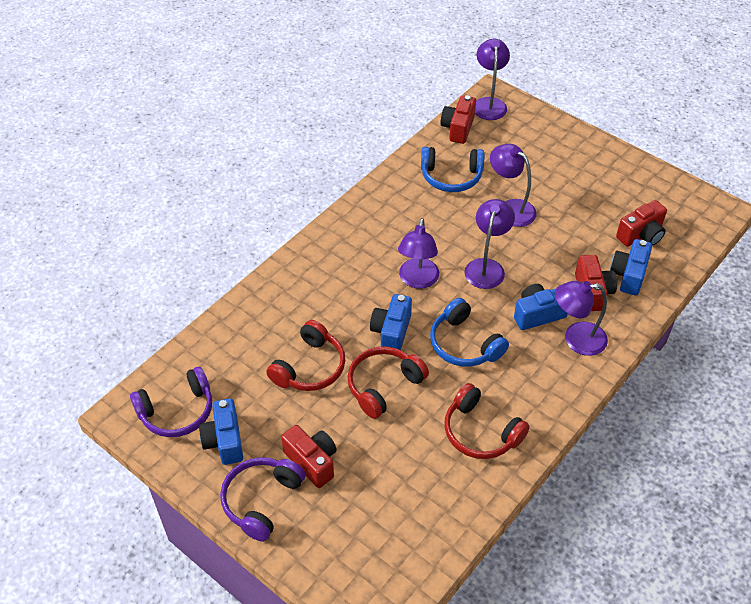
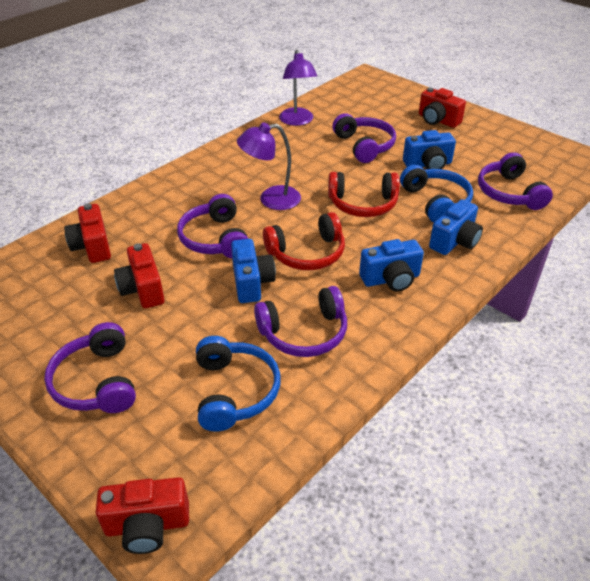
purple headphones: [130,367,212,437] [220,457,306,542] = 2 -> [44,322,136,413] [177,194,248,258] [254,286,347,357] [332,113,396,163] [478,152,553,210] = 5
purple lamp: [398,218,439,289] [464,199,515,289] [475,39,510,120] [490,144,537,227] [555,281,608,356] = 5 -> [237,122,301,210] [279,50,317,126] = 2
red headphones: [266,320,345,391] [347,346,429,419] [444,383,530,459] = 3 -> [263,212,345,270] [328,172,400,217] = 2

